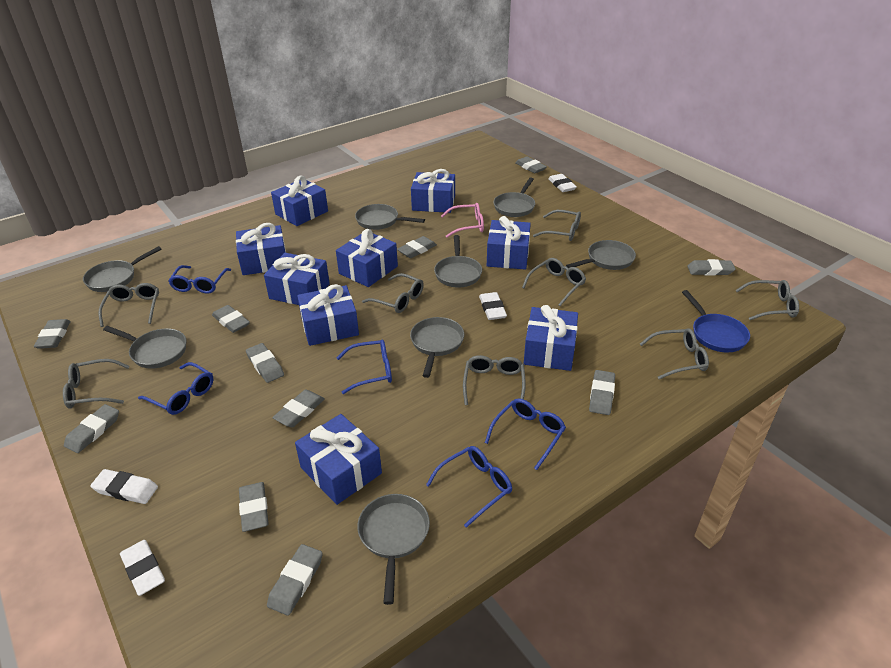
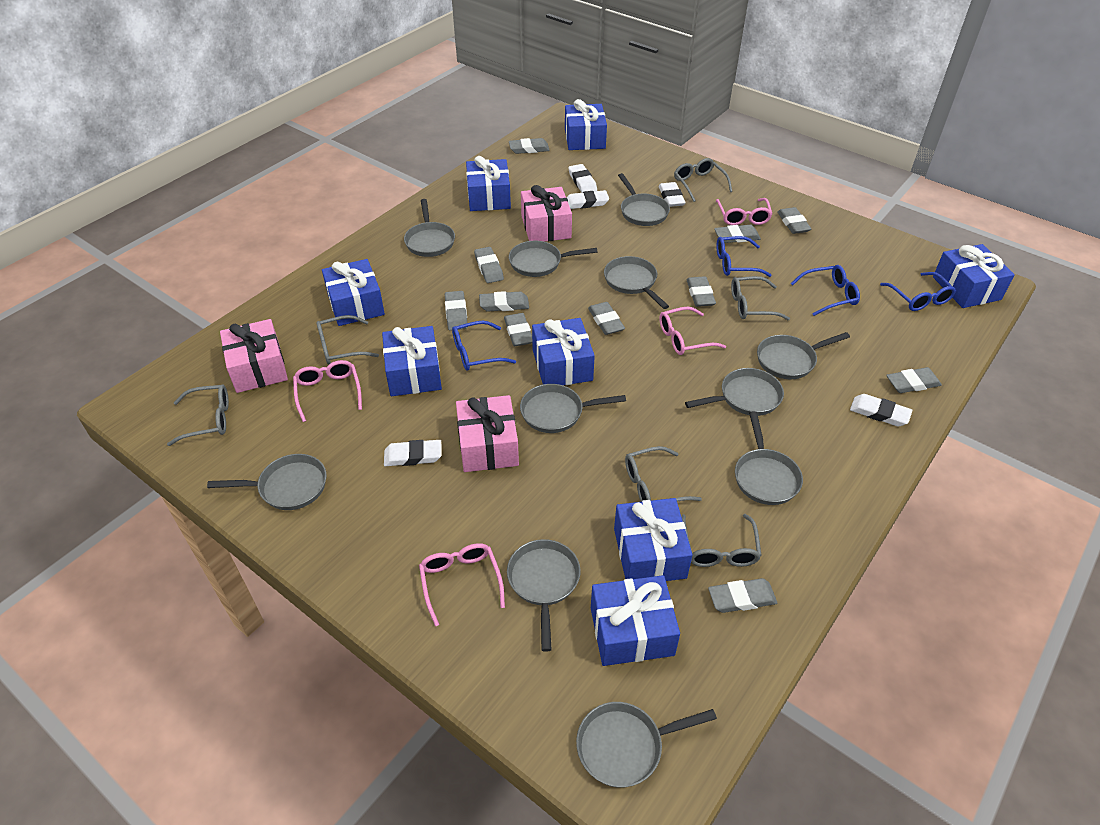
blue gift: [236,223,286,275] [264,253,330,305] [271,175,328,226] [295,414,382,505] [297,284,359,346] [336,229,398,287] [411,169,455,213] [487,216,531,269] [524,305,578,371] = 9 -> [322,259,385,326] [382,326,442,396] [466,156,511,211] [532,318,595,385] [565,99,607,150] [591,575,680,666] [614,498,693,581] [933,244,1015,308] = 8
blue glasses: [138,362,214,415] [169,265,231,294] [337,340,392,394] [426,446,512,528] [485,398,566,470] = 5 -> [452,321,516,371] [716,236,772,277] [791,265,860,316] [880,272,956,311] = 4
blue pan: [682,290,750,352] = 1 -> none = 0
grey glasses: [63,359,130,409] [99,283,159,327] [362,273,424,313] [463,355,526,405] [522,258,586,306] [533,210,581,241] [640,328,709,379] [735,280,799,320] = 8 -> [167,384,229,446] [316,315,379,365] [625,446,702,502] [674,158,732,202] [682,514,762,567] [731,276,790,320] = 6
grey pan: [83,246,162,292] [103,326,187,369] [355,204,425,230] [357,494,430,605] [410,317,464,378] [434,235,482,287] [493,178,535,217] [566,240,636,270] = 8 -> [207,454,326,510] [404,199,455,257] [507,539,581,652] [509,241,598,277] [520,384,626,433] [576,702,717,788] [604,256,669,309] [618,173,670,226] [685,368,784,416] [735,411,803,505] [757,332,850,379] = 11
pink gift: none = 0 -> [220,319,288,393] [456,395,519,472] [521,185,572,242] = 3
pink glasses: [441,203,484,238] = 1 -> [293,360,362,422] [419,543,505,626] [659,307,726,355] [716,198,772,225] = 4
white eraser: [90,469,158,504] [120,540,165,596] [479,292,507,320] [548,174,577,192] = 4 -> [384,440,442,466] [567,190,609,209] [568,164,597,192] [659,182,686,207] [850,394,912,427] = 5

